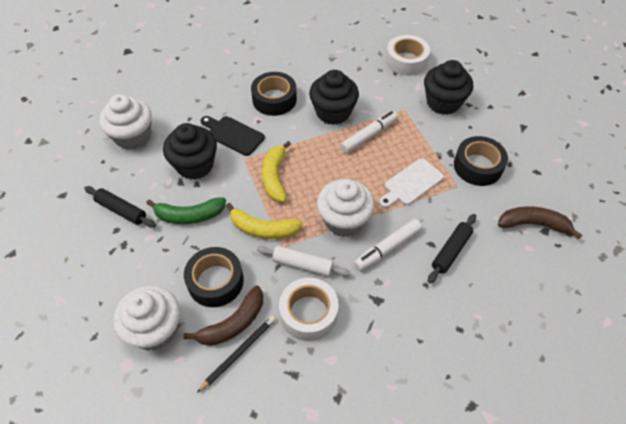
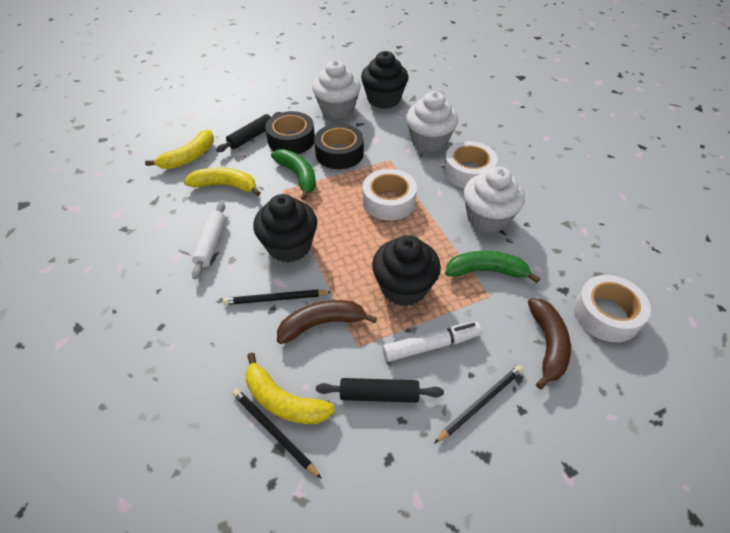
black cutting board: [201,116,265,156] = 1 -> none = 0
black pencil: [197,316,276,393] = 1 -> [223,290,331,305] [232,389,322,479] [434,365,523,444] = 3
black tape: [184,247,244,307] [251,72,297,116] [454,136,508,186] = 3 -> [265,111,315,154] [314,124,364,169] = 2
green banana: [146,197,226,224] = 1 -> [271,149,316,200] [445,251,540,283] = 2
white cutting board: [379,158,444,208] = 1 -> none = 0
white marker: [340,111,398,153] [354,219,422,271] = 2 -> [383,322,482,362] = 1
white tape: [279,278,339,341] [386,35,430,76] = 2 -> [363,169,417,221] [444,141,498,188] [574,275,651,342] = 3
yellow banana: [226,203,303,239] [262,141,291,202] = 2 -> [145,130,214,169] [184,168,261,196] [246,352,335,424] = 3

